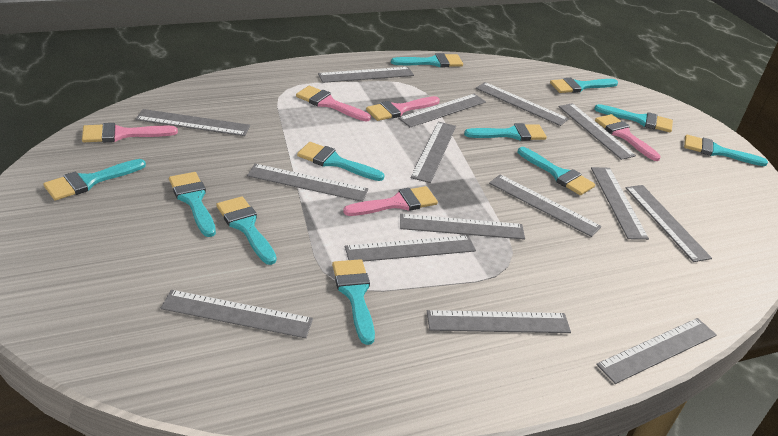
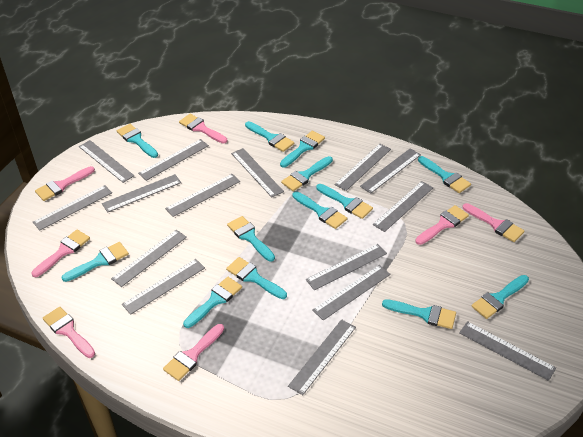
pink brush: [82,123,178,142] [296,86,371,122] [343,186,438,216] [366,96,440,121] [595,114,661,161] = 5 -> [32,230,90,277] [35,166,95,201] [43,307,95,358] [163,324,224,381] [179,114,227,143] [415,205,469,245] [463,203,525,242] = 7
turquoise brush: [43,159,146,201] [169,172,216,237] [216,196,277,265] [297,142,385,181] [332,259,375,345] [391,53,463,68] [464,123,547,141] [518,147,595,195] [550,78,618,93] [594,104,673,133] [684,135,768,166] = 11 -> [61,242,129,282] [117,124,158,158] [183,277,242,328] [226,257,287,299] [227,216,275,262] [245,121,294,152] [280,131,325,167] [281,156,333,191] [293,192,347,229] [316,184,373,219] [382,299,456,329] [418,156,471,193] [471,275,529,319] = 13

